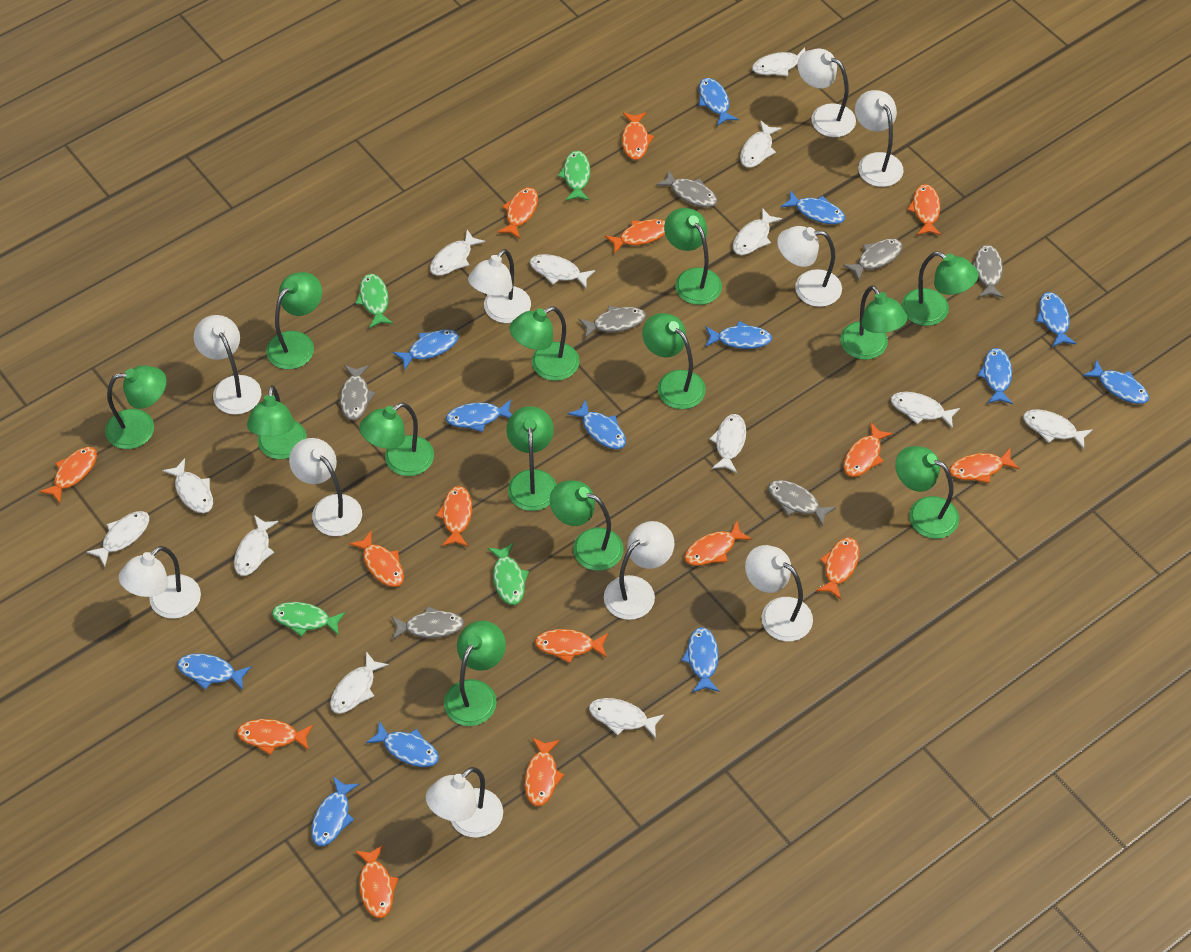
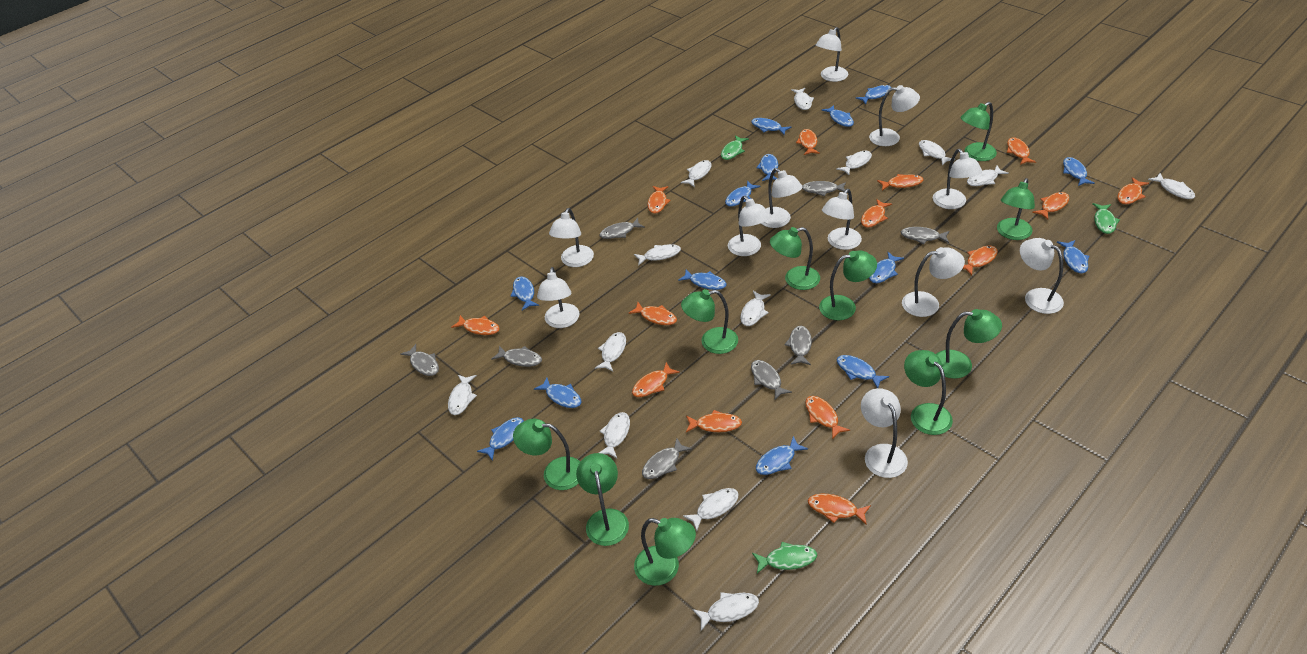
blue fish: [177,653,252,690] [311,776,359,846] [366,721,439,767] [393,329,459,370] [446,399,512,432] [567,400,626,449] [681,627,719,693] [699,78,739,126] [705,321,772,349] [781,190,845,224] [977,348,1013,404] [1036,292,1076,347] [1083,359,1149,404] = 13 -> [477,417,524,461] [511,276,539,310] [534,377,581,408] [678,269,727,290] [725,180,761,207] [751,118,791,135] [756,154,778,181] [756,436,808,475] [821,105,854,127] [837,355,889,388] [855,85,892,104] [869,252,904,283] [1057,240,1089,273] [1063,157,1095,186] = 14
green fish: [272,602,346,637] [355,274,393,328] [488,543,529,605] [558,151,590,201] = 4 -> [721,135,749,160] [752,542,817,574] [1093,203,1120,234] = 3
green lamp: [105,365,166,449] [247,386,307,459] [266,272,322,369] [359,403,434,476] [444,621,506,726] [506,406,557,511] [510,307,580,381] [550,481,623,571] [642,313,706,409] [664,208,722,305] [840,285,907,360] [895,446,959,539] [901,252,979,326] = 13 -> [513,419,580,490] [576,453,629,546] [634,518,696,586] [681,289,738,354] [770,227,820,290] [819,250,877,320] [904,350,953,435] [936,309,1002,379] [960,102,997,161] [997,178,1035,240] = 10
grey fish: [340,365,376,420] [391,606,464,640] [579,306,646,339] [656,170,717,207] [768,480,836,527] [843,239,902,281] [973,245,1004,298] = 7 -> [400,344,439,376] [491,346,542,367] [599,218,645,239] [642,438,692,479] [751,360,792,400] [784,326,812,365] [802,181,846,196] [901,227,950,244] = 8
orange fish: [39,447,97,503] [237,719,313,755] [349,531,404,587] [355,845,399,918] [436,486,472,547] [497,187,538,239] [525,738,564,806] [535,629,608,663] [605,219,665,254] [622,112,654,160] [684,521,752,566] [816,537,859,599] [844,422,893,477] [907,184,941,235] [949,449,1020,483] = 15 -> [451,315,500,335] [628,302,677,325] [632,362,680,397] [647,186,671,214] [686,410,742,432] [796,129,820,155] [805,396,850,439] [808,494,871,525] [861,199,892,228] [877,174,923,190] [963,246,998,275] [1007,137,1036,165] [1032,192,1069,220] [1117,177,1149,205] = 14
white lamp: [119,546,201,619] [194,315,261,415] [289,438,362,536] [426,767,503,838] [468,249,531,323] [604,521,674,620] [745,545,813,641] [777,226,842,307] [798,49,856,137] [855,90,904,187] = 10 -> [537,267,580,328] [549,208,594,267] [728,196,770,256] [761,168,802,228] [816,27,848,82] [822,189,862,250] [861,388,908,478] [869,85,920,146] [902,247,965,317] [933,149,982,209] [1020,238,1064,314] = 11

